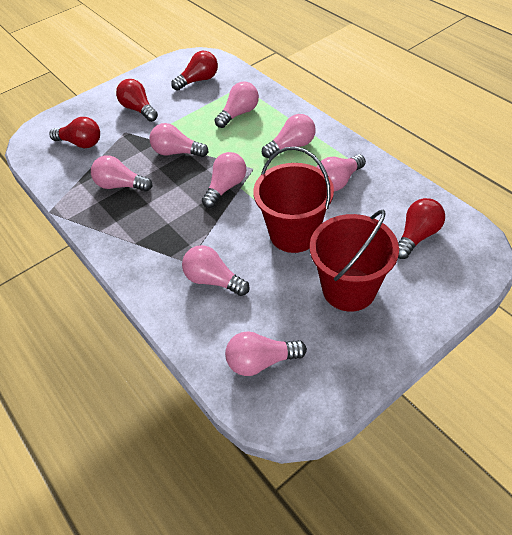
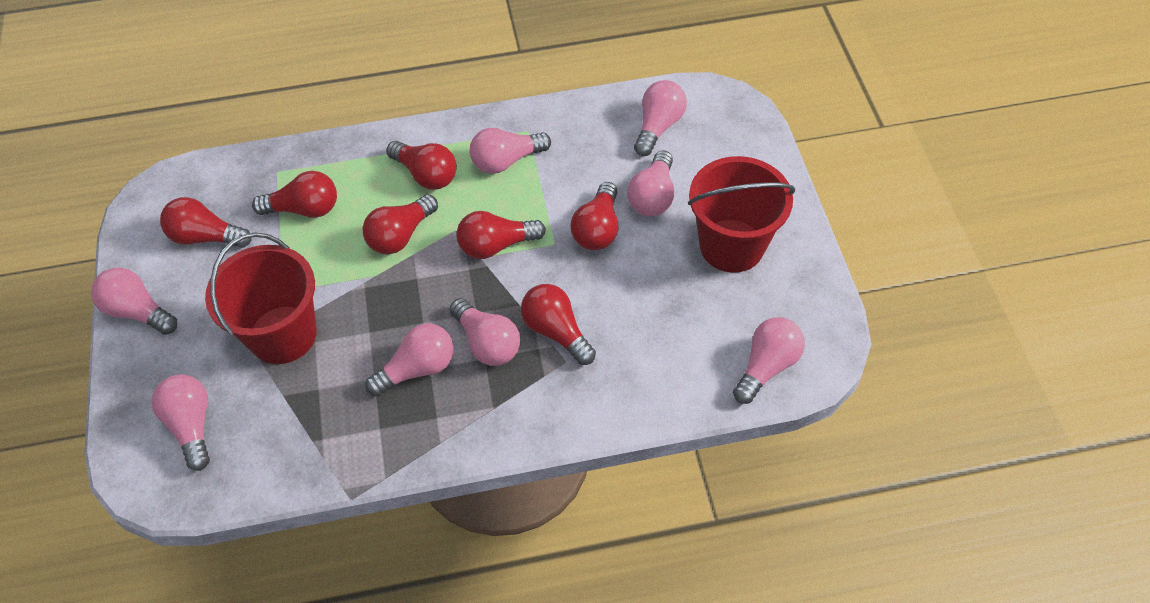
red light bulb: [49,117,100,148] [116,79,158,122] [171,51,218,91] [398,198,445,259] = 4 -> [160,197,251,248] [252,171,337,218] [363,194,438,254] [386,141,457,190] [456,211,546,259] [521,284,596,365] [570,182,618,250] = 7

